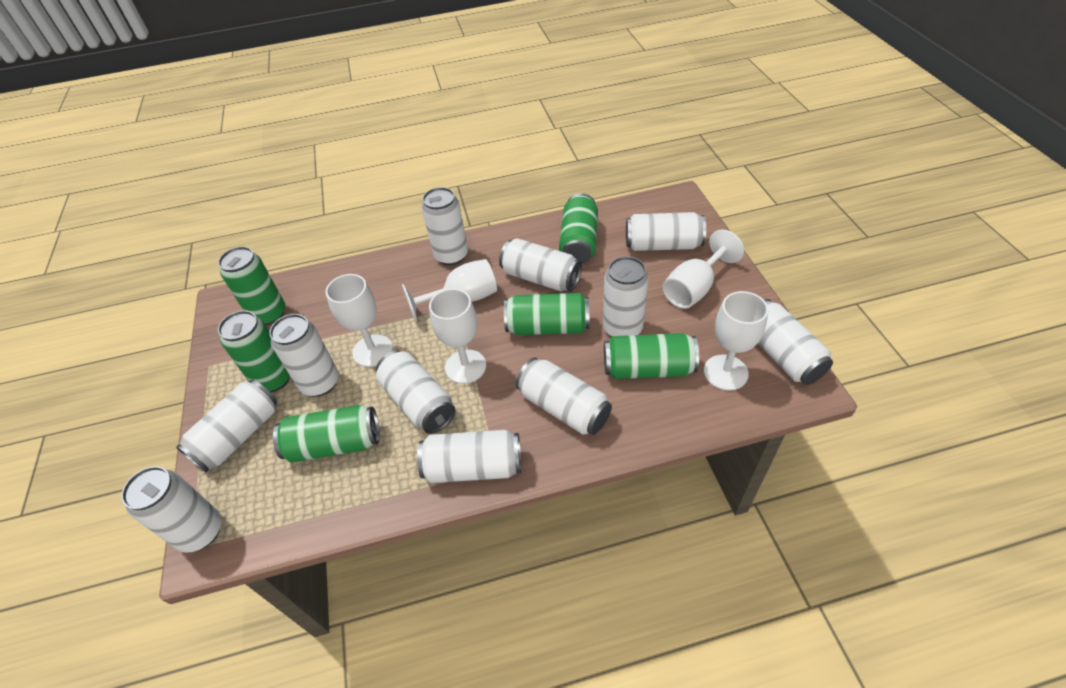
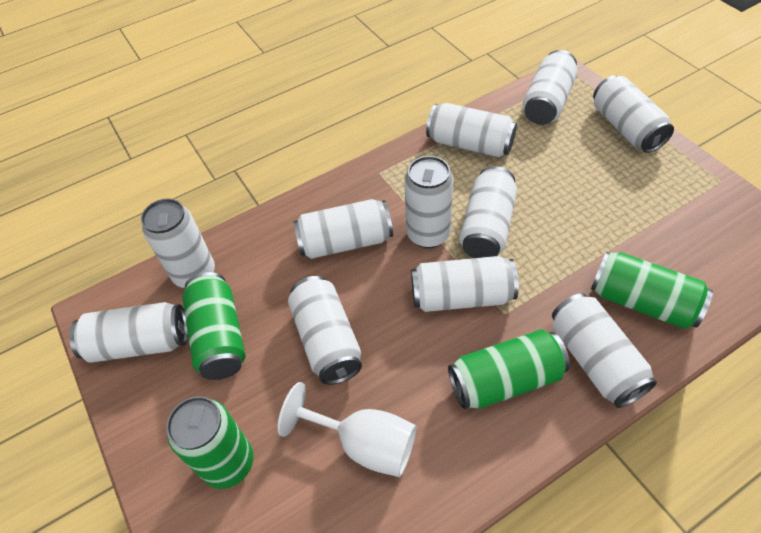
green can: [218,246,285,326] [218,310,290,393] [273,405,380,463] [504,293,590,335] [559,193,598,264] [604,333,699,379] = 6 -> [166,396,254,489] [182,272,245,380] [448,330,570,409] [591,251,713,329] = 4
white goblet: [325,274,393,367] [402,259,497,322] [429,288,486,384] [663,230,744,309] [704,291,768,391] = 5 -> [278,382,417,477] = 1

